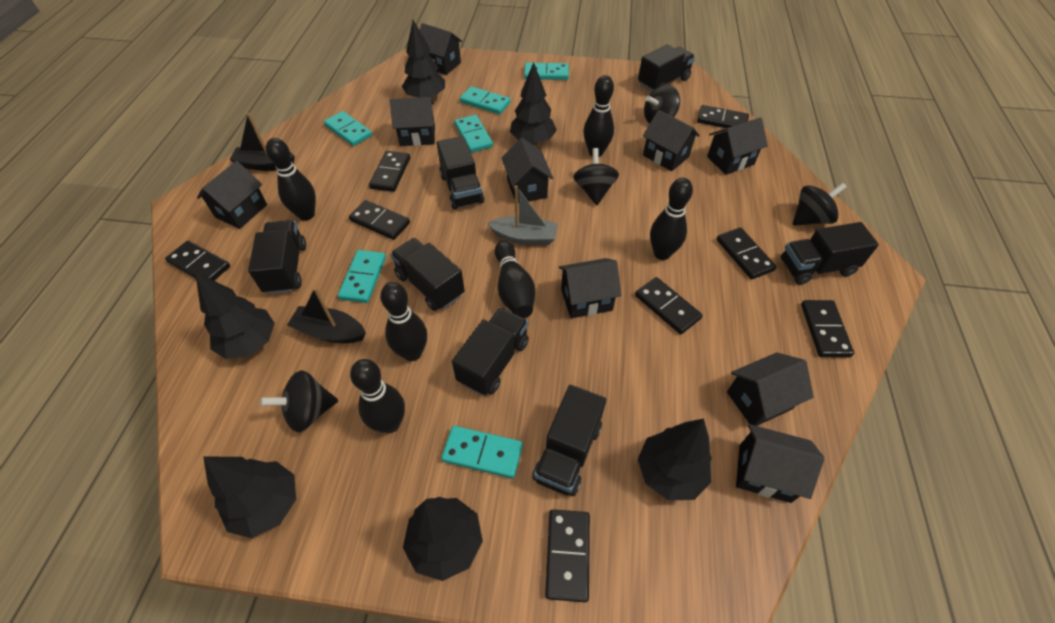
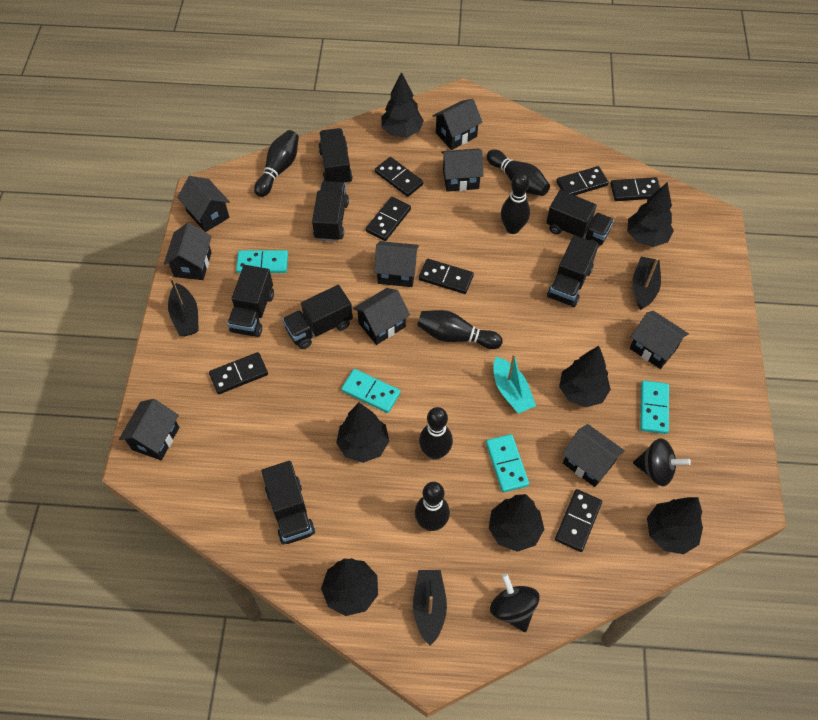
black boat: [229,113,295,171] [287,287,366,343] = 2 -> [168,276,199,336] [413,570,447,646] [632,257,661,310] = 3
black domino: [165,240,230,280] [349,200,410,240] [369,151,410,192] [545,509,590,602] [635,277,703,334] [697,105,749,128] [717,227,777,279] [801,300,854,357] = 8 -> [209,352,268,394] [366,197,411,241] [375,157,424,197] [419,259,474,294] [555,489,602,552] [556,166,609,195] [610,177,660,201] = 7
black spinning top: [260,370,338,432] [573,148,619,205] [644,85,680,124] [793,183,847,226] = 4 -> [490,573,540,632] [633,438,691,486] = 2
black tree: [195,272,275,359] [203,457,296,538] [402,20,445,98] [403,497,483,581] [510,62,557,145] [638,419,712,501] = 6 -> [321,558,378,616] [336,403,389,463] [381,72,424,137] [489,494,544,552] [559,346,611,408] [627,182,674,247] [647,497,703,554] = 7
grey boat: [487,185,558,245] = 1 -> none = 0
turquoise boat: none = 0 -> [493,353,536,414] = 1
turquoise domino: [324,111,372,146] [338,250,386,303] [441,426,523,478] [454,115,493,153] [460,86,511,114] [524,63,569,80] = 6 -> [236,250,288,273] [341,369,401,413] [486,434,529,492] [640,381,669,434] = 4

